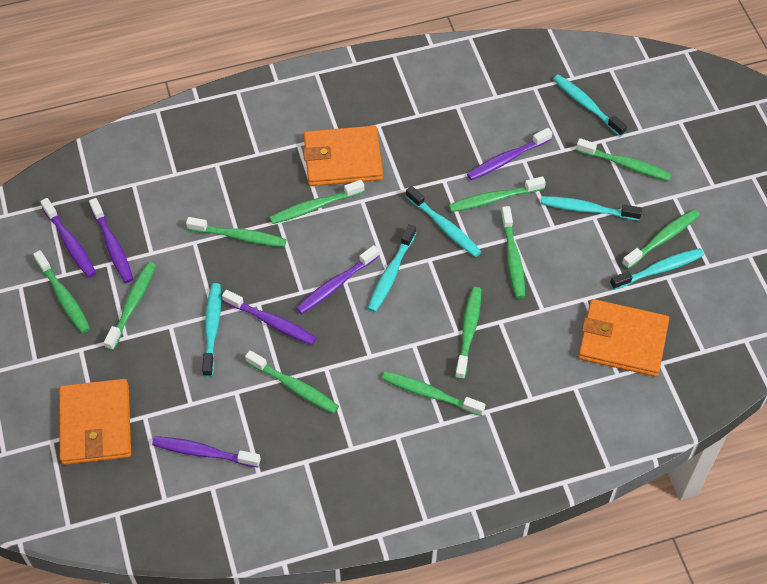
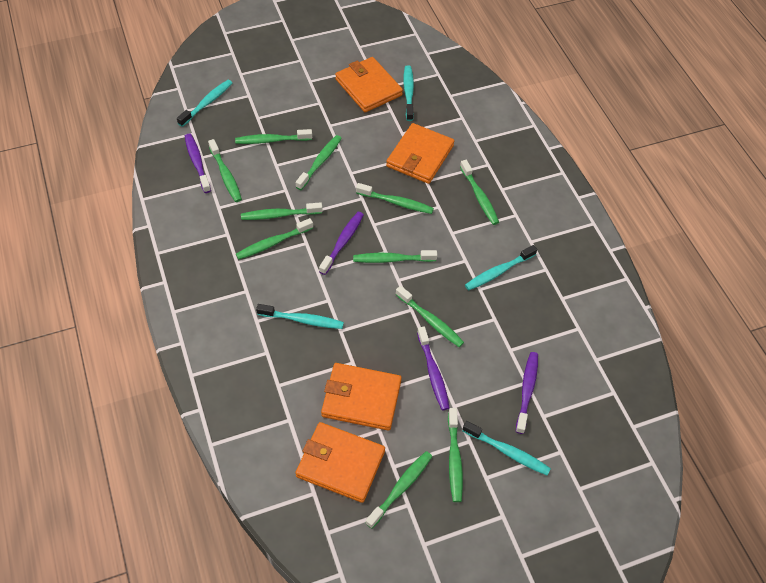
orange wallet: [59,379,131,465] [303,126,383,186] [578,299,669,377] = 3 -> [295,422,385,503] [321,363,402,431] [335,57,403,112] [386,123,454,184] = 4
purple toothbrush: [40,198,96,278] [89,198,133,283] [152,436,261,468] [222,290,316,345] [296,245,379,314] [467,128,552,180] = 6 -> [185,134,211,193] [319,212,364,275] [417,327,450,410] [516,352,538,434] = 4
turquoise toothbrush: [202,283,221,377] [367,224,416,312] [406,186,481,257] [541,196,642,220] [553,74,627,137] [610,248,704,290] = 6 -> [177,80,232,127] [256,304,344,329] [403,65,414,121] [462,421,551,476] [465,245,537,290] = 5

